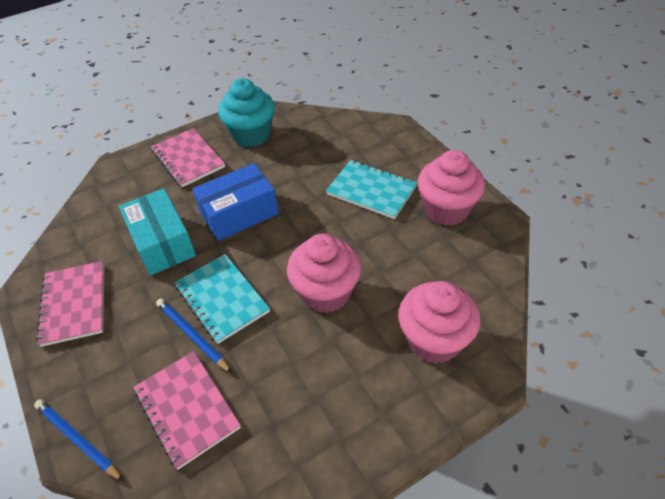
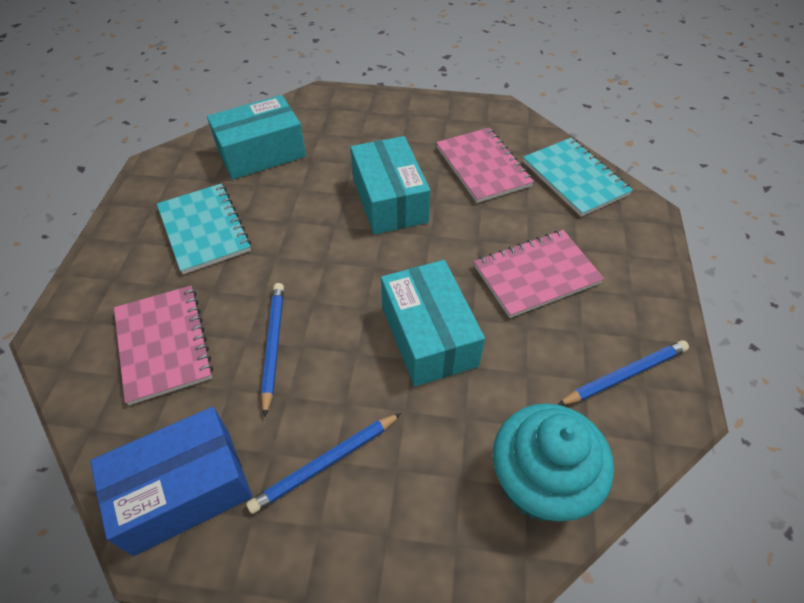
blue pencil: [34,399,124,481] [156,298,232,373] = 2 -> [246,413,401,514] [261,283,284,417] [558,340,689,405] = 3
pink cupcake: [287,234,361,313] [398,281,480,364] [418,150,485,226] = 3 -> none = 0
turquoise box: [119,188,196,275] = 1 -> [207,95,306,180] [350,136,431,234] [381,260,485,387] = 3

